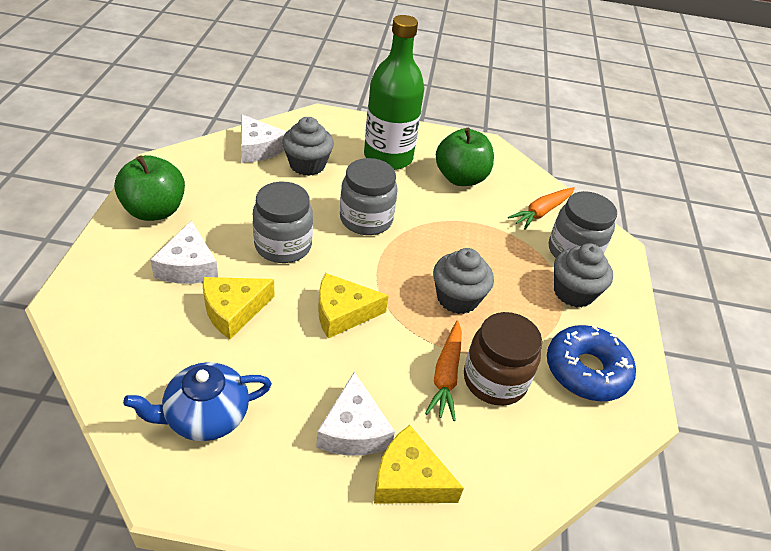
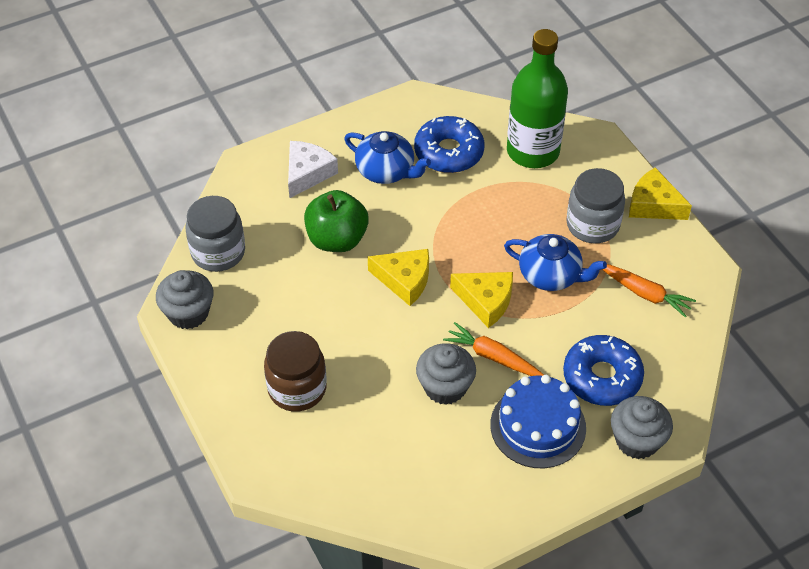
blue cake: none = 0 -> [490,375,586,468] = 1
blue donut: [547,325,636,401] = 1 -> [414,116,484,173] [563,335,644,406] = 2
blue teapot: [123,362,272,441] = 1 -> [344,131,431,184] [504,234,607,291] = 2
green apple: [114,155,185,221] [436,128,494,186] = 2 -> [304,190,369,252] = 1
grey jar: [253,182,313,263] [340,158,398,235] [549,191,617,258] = 3 -> [186,196,245,272] [566,168,625,243] = 2
white cheese: [150,220,218,284] [241,114,287,163] [316,371,395,455] = 3 -> [288,141,338,198] = 1

